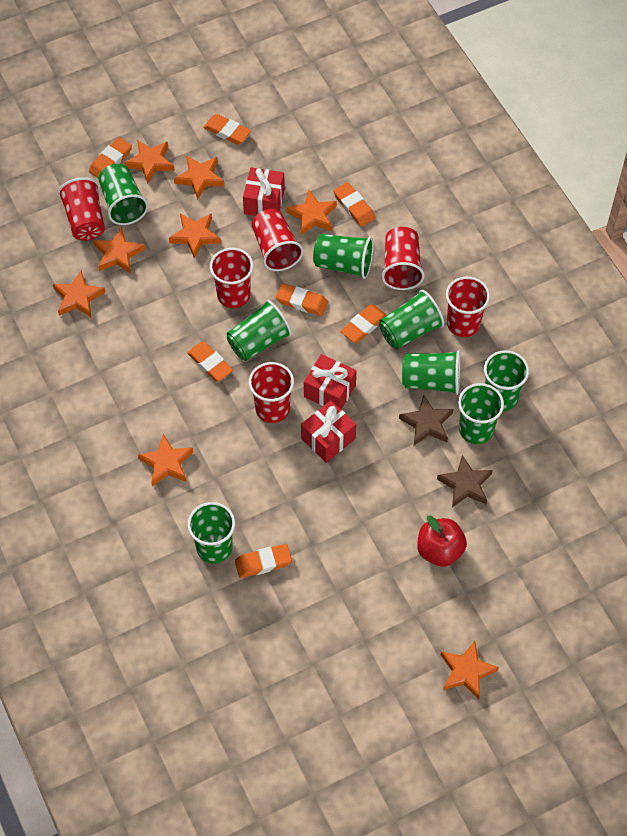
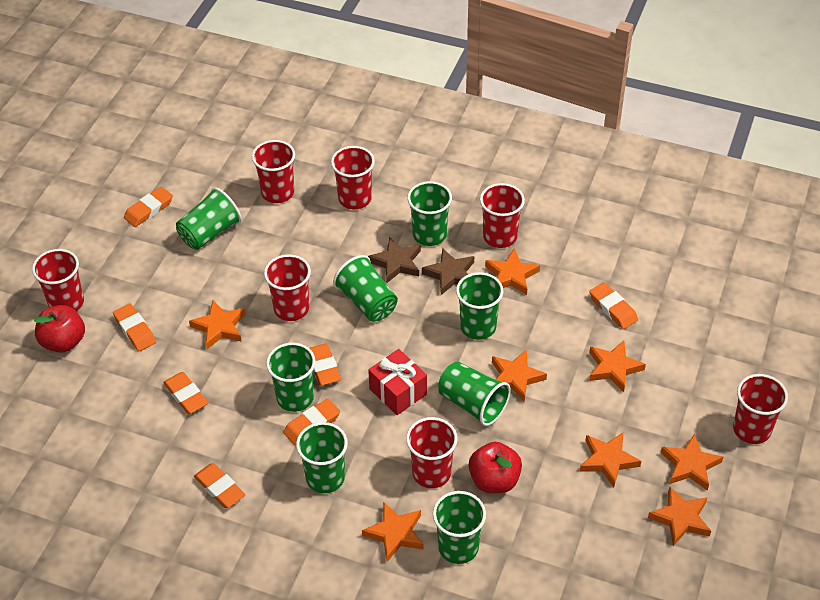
red apple: [417,516,467,567] = 1 -> [34,305,85,353] [469,442,522,493] = 2
red cup: [58,177,105,241] [210,248,253,308] [249,362,294,423] [252,209,303,271] [382,227,424,290] [446,277,490,337] = 6 -> [32,249,84,311] [252,140,295,203] [264,254,311,321] [331,146,375,209] [406,417,458,488] [480,183,525,248] [733,374,788,444] = 7
red gift: [243,167,285,216] [301,400,356,463] [304,354,357,409] = 3 -> [368,349,427,415] = 1

